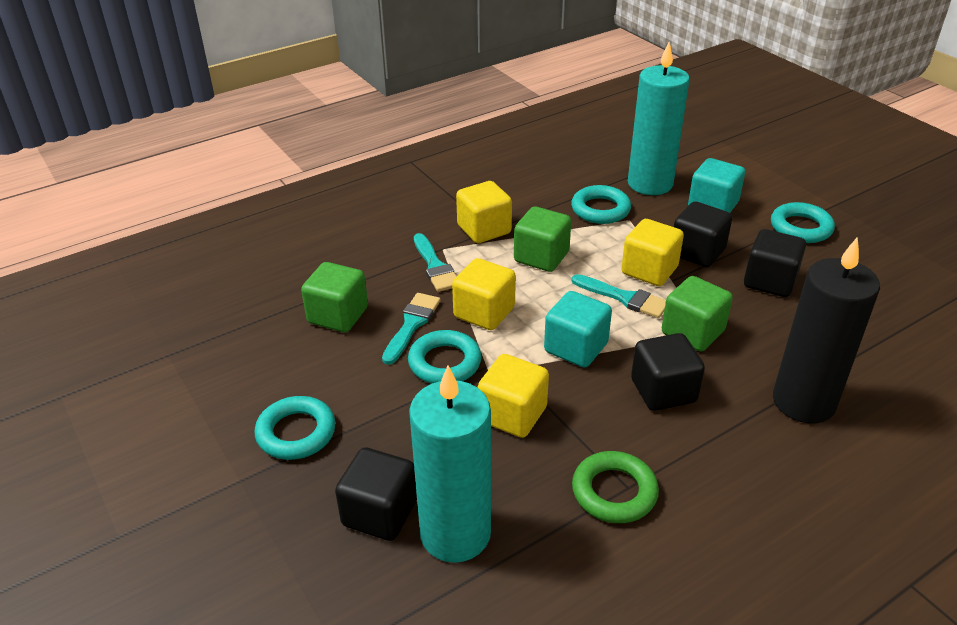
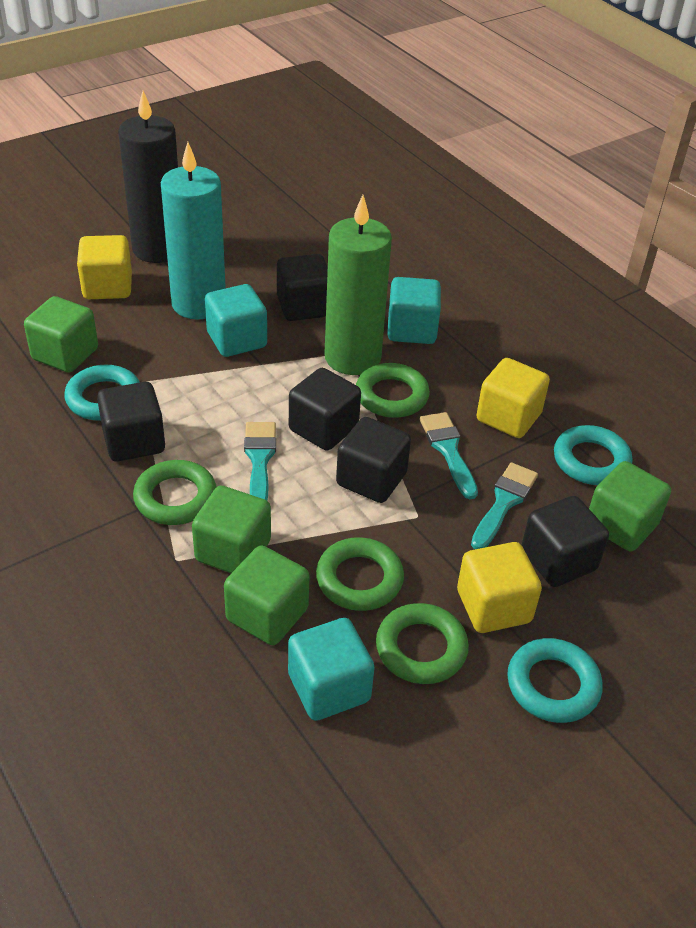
black cube: [335,447,417,541] [631,333,705,411] [674,201,732,267] [744,229,806,297] = 4 -> [97,382,165,462] [277,254,328,321] [289,368,361,451] [336,417,411,503] [522,496,609,587] = 5
green candle: none = 0 -> [324,195,392,375] = 1
green cube: [301,262,368,332] [514,207,571,272] [662,276,733,352] = 3 -> [24,296,98,373] [192,486,271,573] [224,545,310,645] [589,461,671,551] = 4
green ring: [572,451,659,523] = 1 -> [133,460,216,525] [316,537,404,611] [356,363,430,418] [376,603,469,684] = 4
turquoise candle: [409,366,491,563] [628,42,689,195] = 2 -> [161,142,226,320] = 1
turquoise cube: [544,291,612,368] [688,158,745,213] = 2 -> [205,284,267,357] [288,618,375,721] [387,277,441,344] = 3
turquoise ring: [255,396,336,460] [408,330,482,384] [571,185,631,224] [771,202,835,243] = 4 -> [64,365,140,421] [507,638,603,723] [554,425,633,485] = 3
yellow cube: [452,258,516,330] [456,181,512,243] [477,354,549,438] [621,219,684,286] = 4 -> [77,235,132,299] [457,542,542,633] [477,358,550,438] = 3

